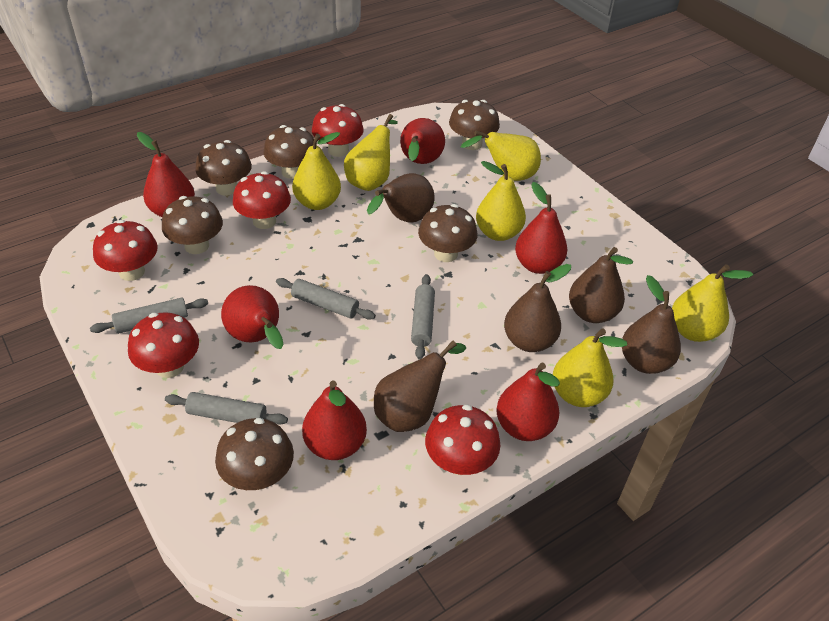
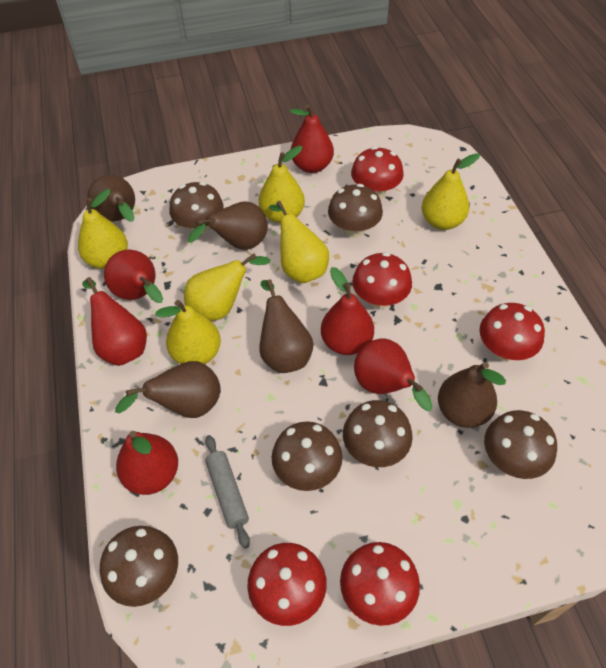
grey rolling pin: [90,298,208,334] [165,392,288,425] [276,278,376,320] [411,274,435,360] = 4 -> [205,435,250,548] = 1

